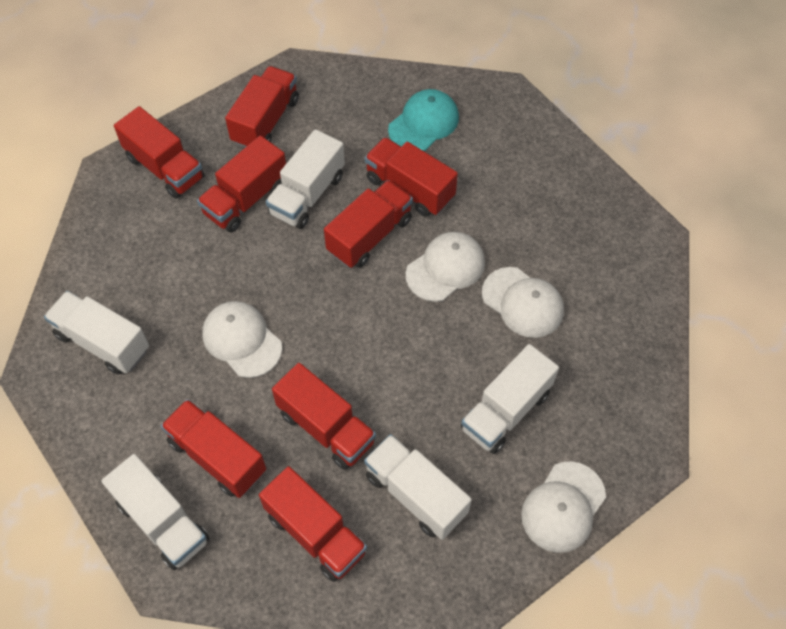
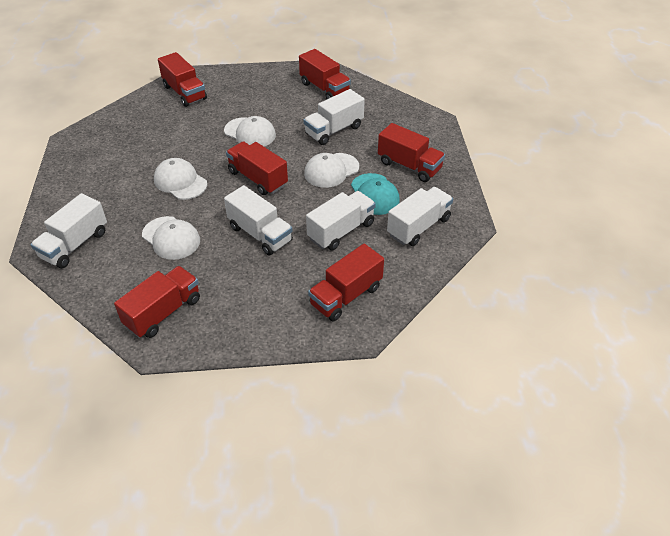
red truck: [114,106,205,199] [161,399,266,498] [197,135,286,233] [225,66,299,148] [259,466,367,582] [272,363,376,470] [324,180,413,268] [365,137,458,217] = 8 -> [114,266,200,338] [158,52,207,107] [226,141,288,195] [299,49,351,99] [308,244,384,321] [378,123,445,182] = 6

